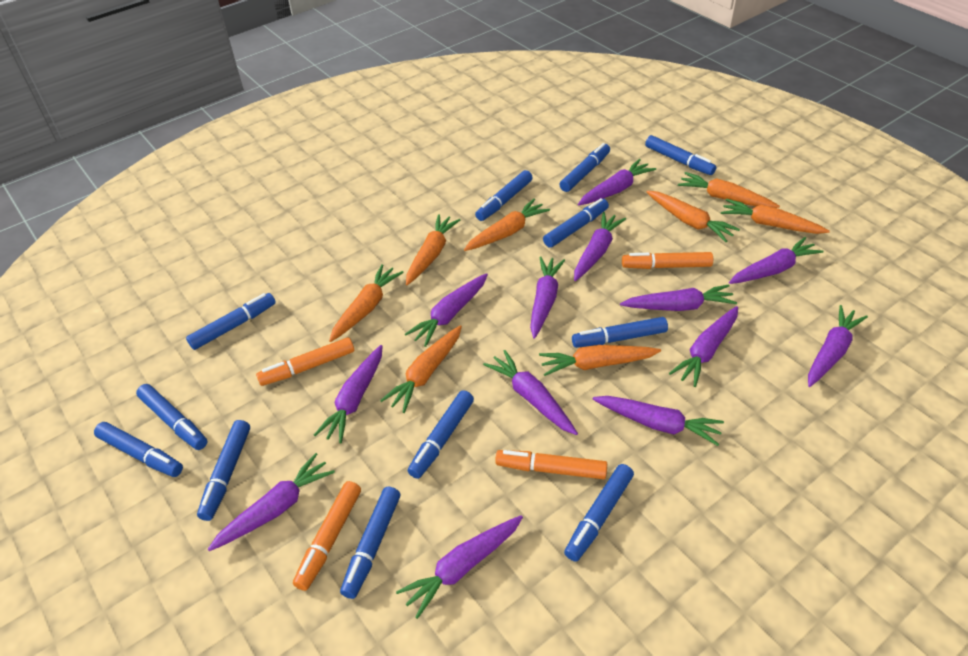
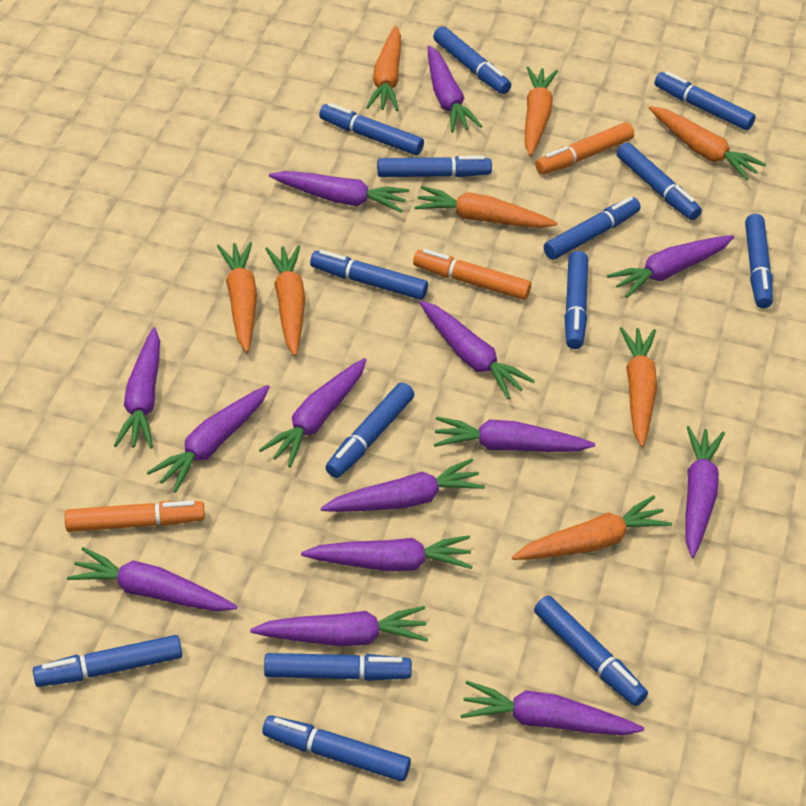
blue marker: [94,422,183,477] [136,384,207,450] [186,293,276,350] [197,420,250,521] [340,487,401,599] [408,390,474,479] [475,170,533,221] [543,198,609,248] [559,143,610,192] [564,464,634,562] [572,317,668,348] [645,135,716,175] = 12 -> [33,635,182,687] [262,715,411,782] [264,653,412,681] [310,250,428,300] [319,103,424,155] [325,383,414,478] [377,156,492,177] [433,26,511,94] [534,595,648,706] [544,197,641,260] [565,251,588,349] [617,142,702,220] [655,71,756,130] [745,214,773,308] = 14
orange marker: [256,337,354,386] [293,481,361,591] [495,450,607,479] [622,252,713,269] = 4 -> [65,500,205,532] [413,249,531,300] [535,122,634,174] = 3
purple carrot: [208,453,335,551] [314,345,383,443] [396,515,523,619] [405,273,488,347] [483,350,578,435] [530,256,565,338] [574,212,626,281] [578,159,656,205] [593,396,724,446] [620,284,737,311] [669,306,738,387] [729,237,823,284] [808,305,868,387] = 13 -> [67,547,237,611] [114,327,160,448] [147,385,270,493] [250,606,428,646] [259,358,366,467] [269,171,409,213] [301,535,473,571] [321,459,485,512] [419,300,535,399] [428,46,482,132] [434,416,595,452] [461,681,644,735] [607,235,734,298] [685,426,725,558] = 14

